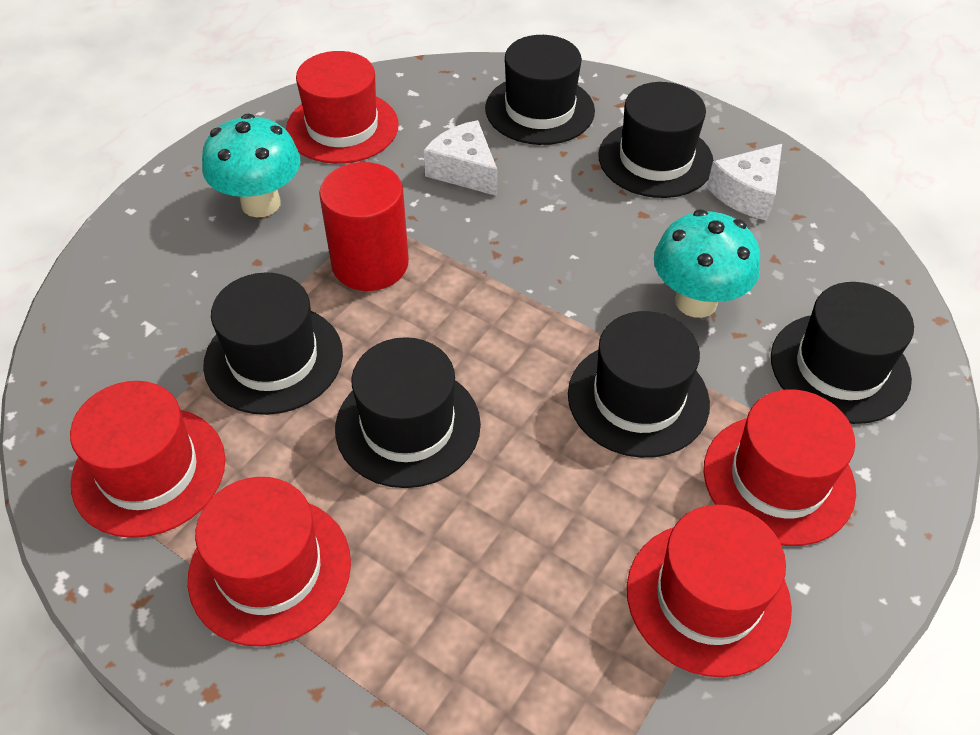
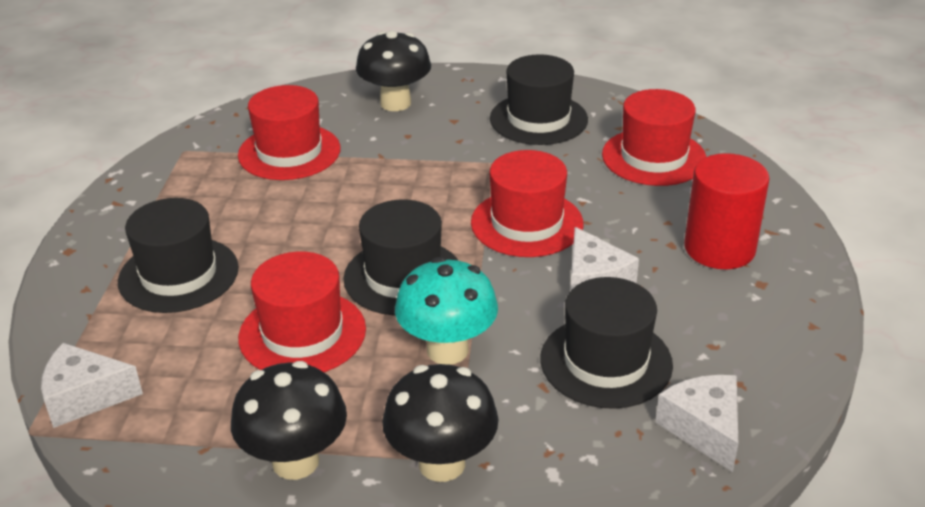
black hat: [203,272,343,415] [335,337,481,488] [485,35,595,145] [568,311,710,458] [598,82,714,198] [771,282,914,424] = 6 -> [118,198,239,313] [343,200,458,315] [490,54,588,145] [540,277,673,409] = 4
black mushroom: none = 0 -> [231,361,347,480] [356,31,431,111] [382,364,498,482] = 3
red hat: [70,381,225,538] [188,477,351,646] [286,51,399,164] [627,505,792,677] [704,389,856,546] = 5 -> [238,85,341,180] [238,252,366,372] [471,150,583,257] [602,89,706,186] = 4
turquoise mushroom: [202,114,300,217] [654,209,760,318] = 2 -> [395,257,498,365] = 1
white cheese: [424,120,498,196] [707,144,782,221] = 2 -> [41,343,143,428] [570,227,639,291] [655,375,738,472] = 3

